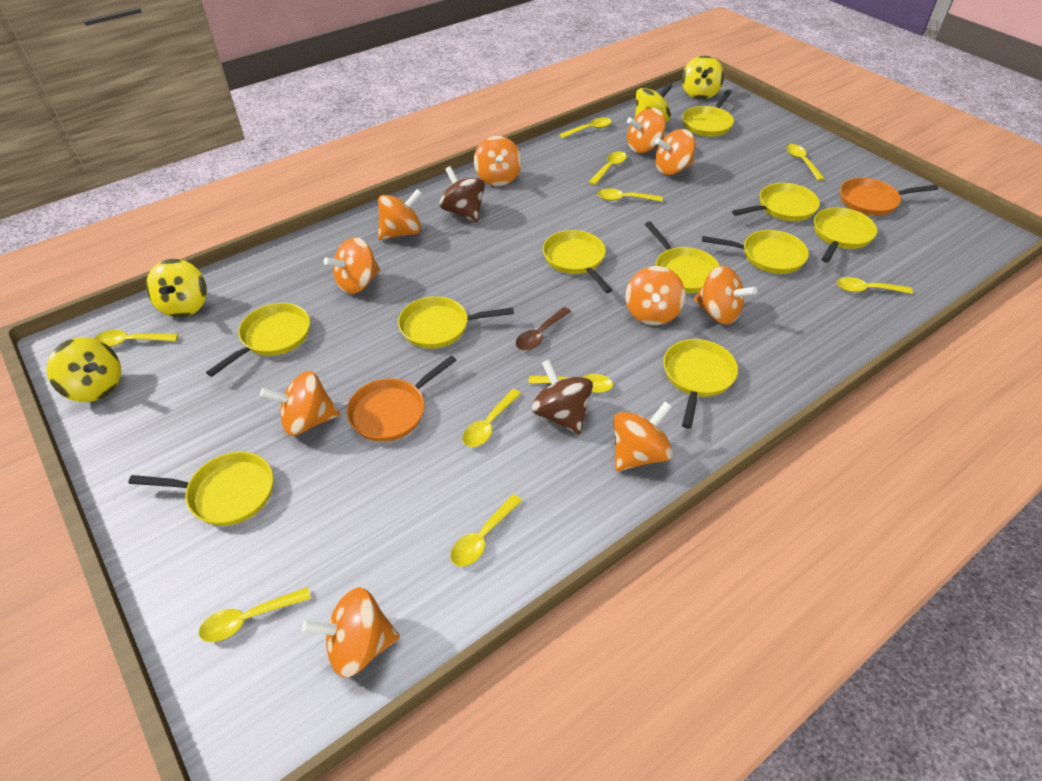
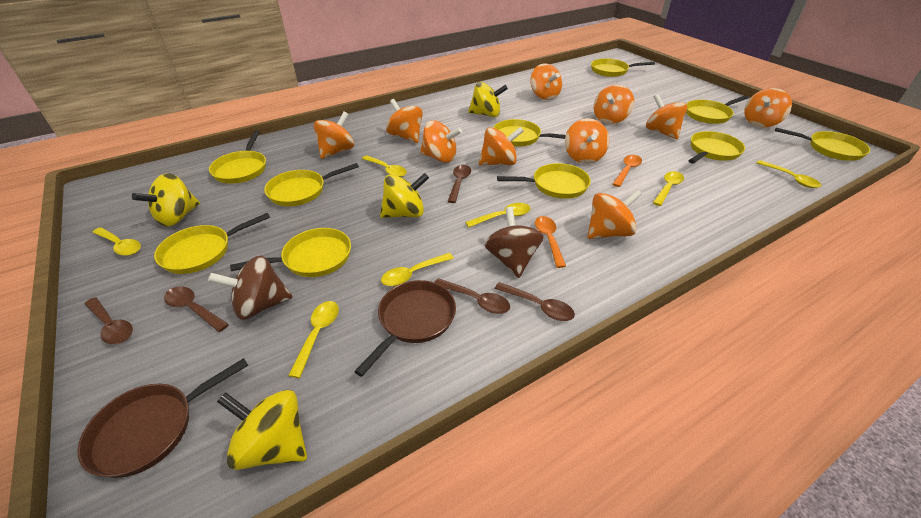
brown pan: none = 0 -> [77,358,248,478] [354,280,456,377] = 2
brown spoon: [516,307,571,351] = 1 -> [85,297,133,344] [164,286,229,332] [434,278,510,314] [447,165,471,203] [494,282,575,321] = 5
orange pan: [347,355,457,442] [840,178,938,216] = 2 -> none = 0
orange spoon: none = 0 -> [535,216,566,268] [612,155,642,187] = 2
yellow spoon: [94,330,178,347] [199,587,311,642] [450,494,522,567] [462,389,521,447] [528,374,613,393] [559,117,612,138] [589,151,627,185] [597,188,663,202] [786,144,825,181] [837,277,913,294] = 10 -> [92,227,141,256] [288,301,339,378] [362,155,407,177] [381,253,454,286] [465,203,530,228] [653,171,684,206] [756,160,822,188] = 7

